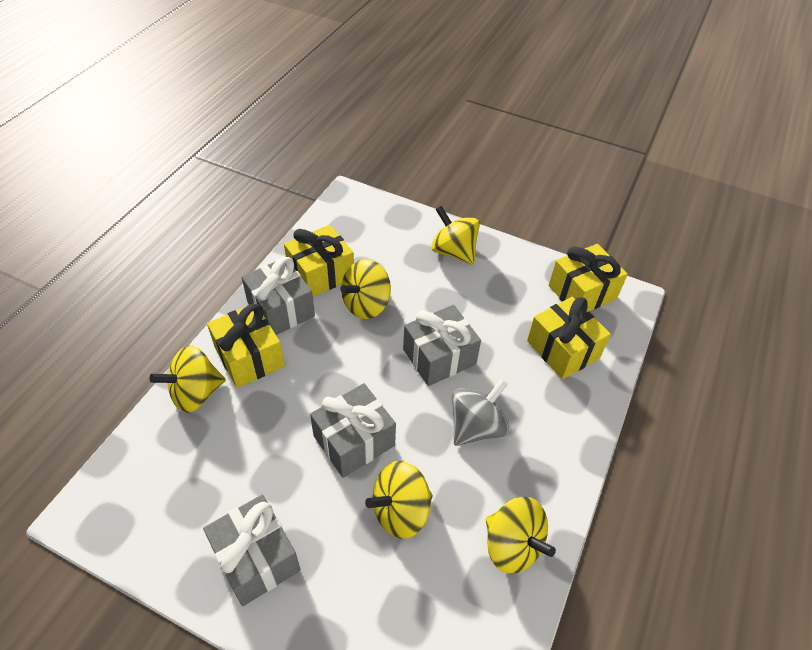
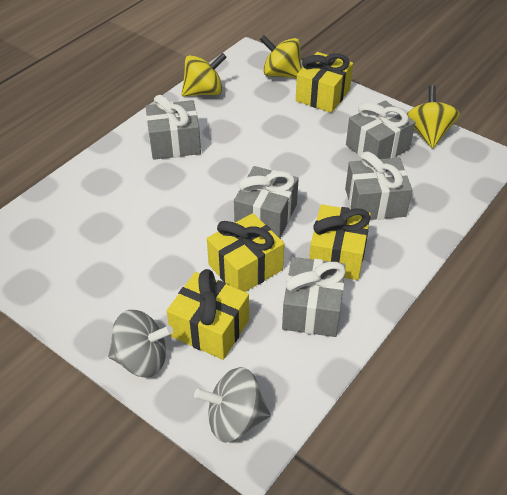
grey gift: [203,495,300,606] [241,257,315,335] [310,383,396,478] [403,305,481,386] = 4 -> [145,95,201,160] [234,166,299,238] [282,257,346,337] [345,152,412,220] [346,100,416,159] = 5
grey spinning top: [452,379,509,446] = 1 -> [108,310,173,377] [194,367,271,443] = 2
yellow spinning top: [149,345,226,413] [340,259,391,319] [365,461,433,539] [431,206,480,265] [486,497,556,574] = 5 -> [182,53,227,96] [260,35,302,79] [407,85,460,149] = 3

